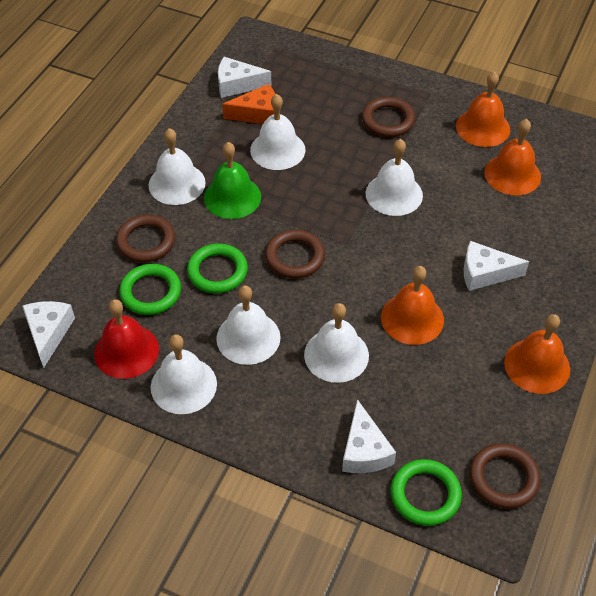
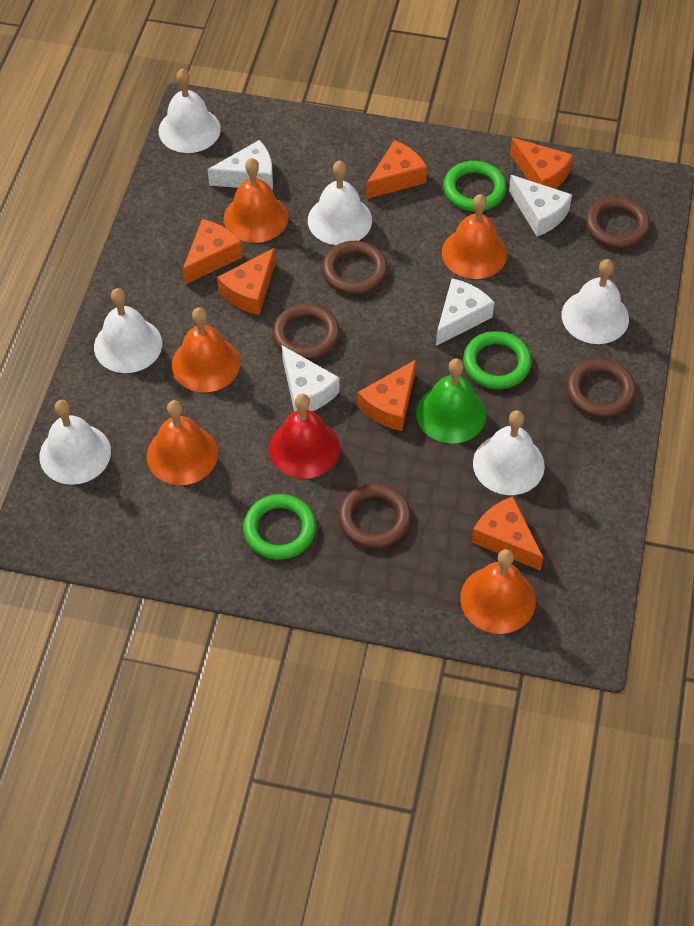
brown ring: [116,214,175,262] [265,229,325,278] [362,97,415,137] [470,443,541,509] = 4 -> [272,304,340,360] [322,241,388,295] [338,483,411,549] [566,359,636,418] [585,196,650,249] = 5
orange bell: [381,266,444,345] [456,71,510,147] [484,119,541,195] [504,314,570,394] = 4 -> [147,400,218,485] [171,307,240,392] [224,158,288,243] [442,194,507,279] [460,549,536,634] = 5
orange cheese: [222,84,276,124] = 1 -> [182,219,243,284] [217,248,275,315] [358,360,416,431] [366,140,427,199] [471,496,543,571] [510,138,573,189] = 6

